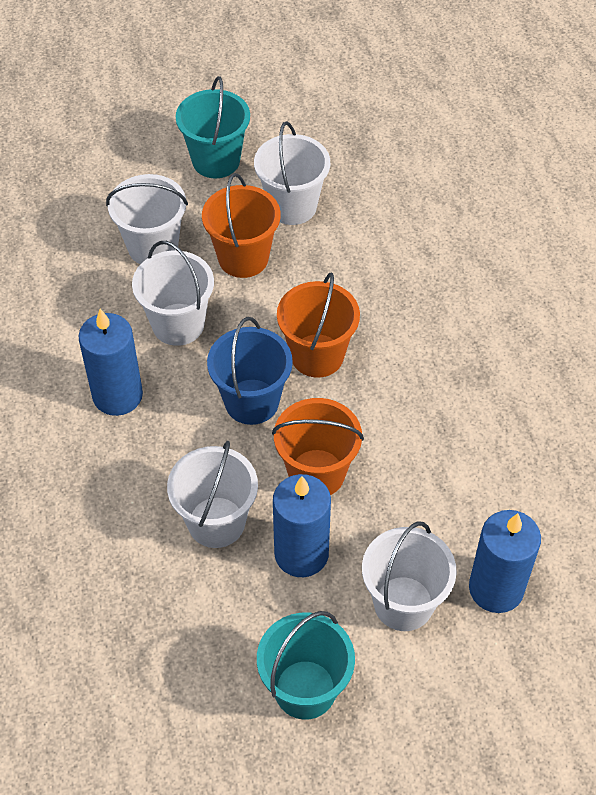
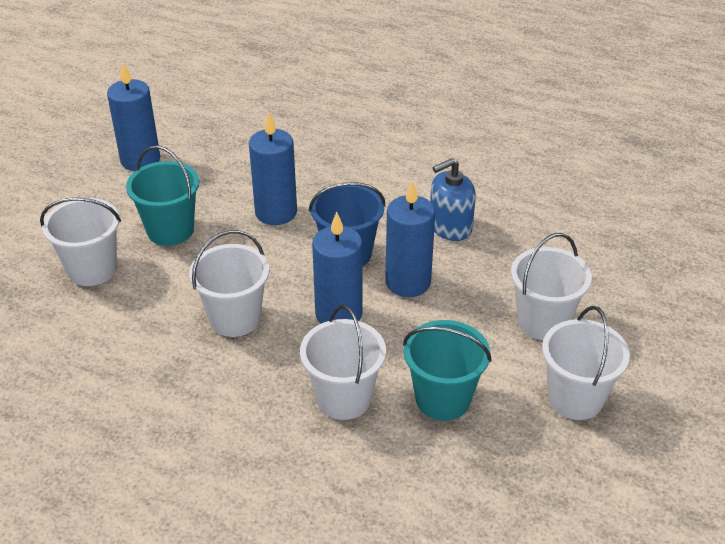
blue candle: [78,309,143,416] [273,474,331,577] [469,510,541,613] = 3 -> [107,63,160,171] [249,113,297,225] [312,212,362,324] [385,180,435,297] = 4
blue soap dispenser: none = 0 -> [430,158,476,241] = 1
orange bucket: [202,173,281,278] [272,398,364,495] [277,273,360,378] = 3 -> none = 0

